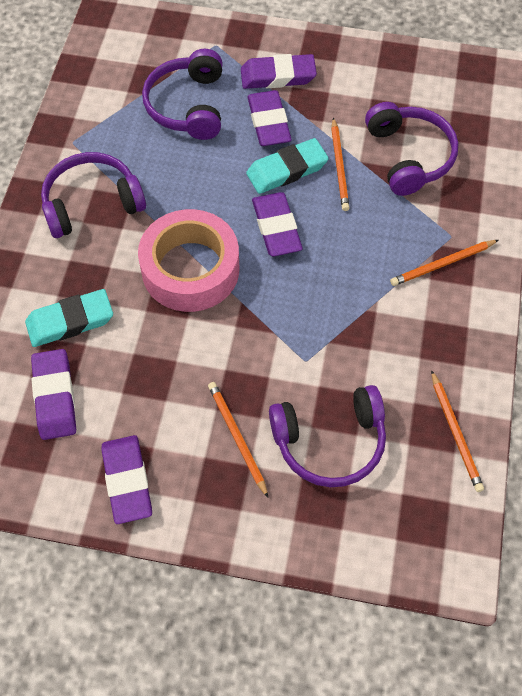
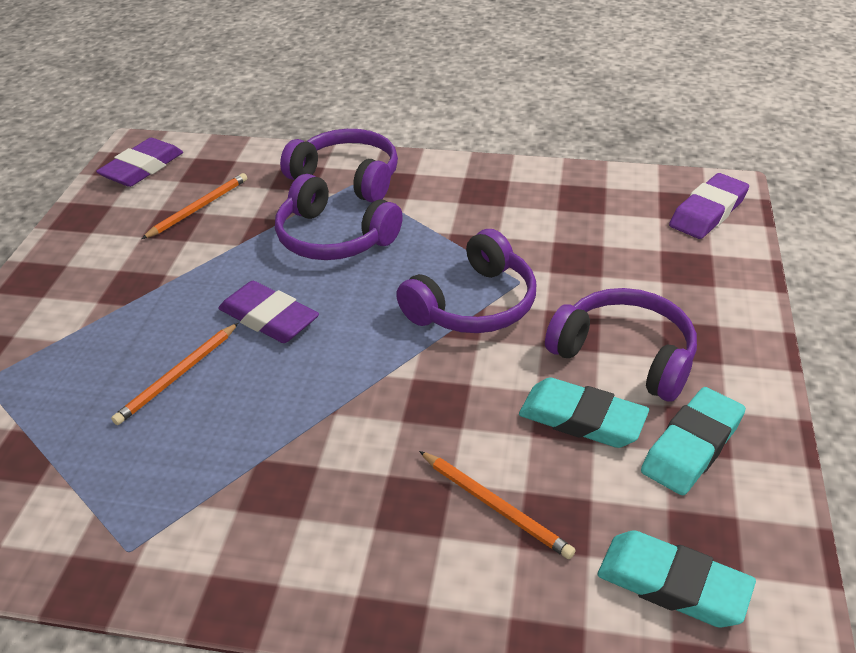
orange pencil: [208,382,268,498] [331,117,349,211] [390,240,499,286] [431,370,484,492] = 4 -> [111,323,238,425] [142,173,247,239] [419,451,576,559] = 3
pink tape: [138,209,239,312] = 1 -> none = 0
purple eraser: [31,349,76,440] [101,435,152,524] [241,54,317,89] [247,90,292,146] [252,192,303,257] = 5 -> [96,138,183,187] [218,281,319,343] [669,173,749,239] = 3
turquoise eraser: [25,289,113,347] [246,138,329,194] = 2 -> [519,378,649,448] [598,530,756,628] [641,387,746,495] = 3

